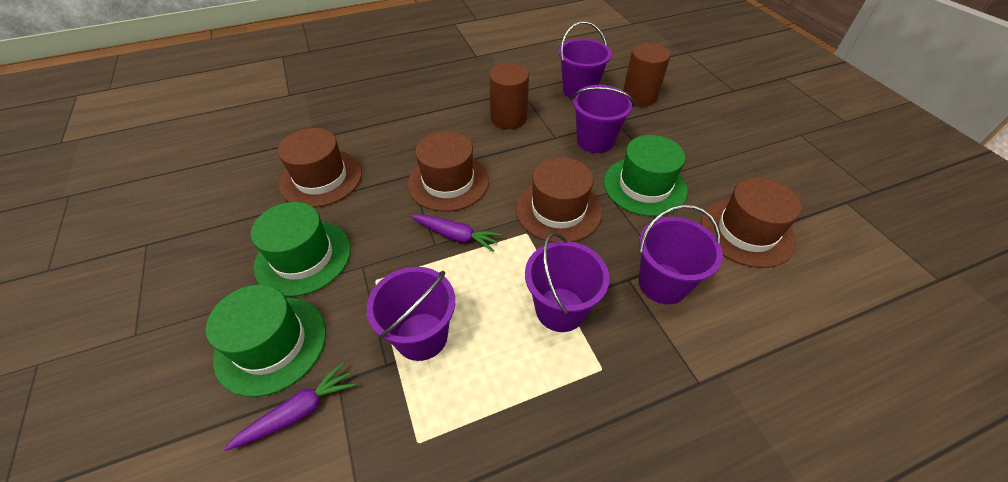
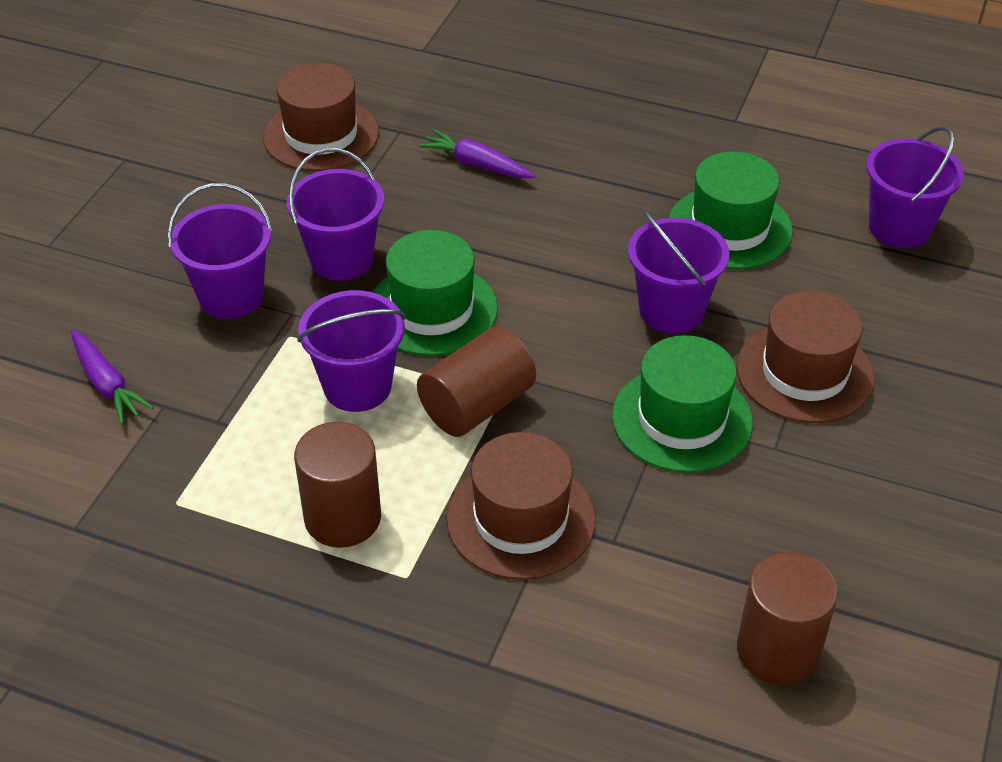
brown cylinder: [489,63,529,129] [623,43,670,106] = 2 -> [294,422,381,548] [417,326,536,437] [737,552,838,685] = 3
brown hat: [278,128,362,208] [407,131,489,212] [516,157,602,242] [701,178,802,268] = 4 -> [263,62,379,171] [446,432,596,580] [737,291,874,423] = 3

